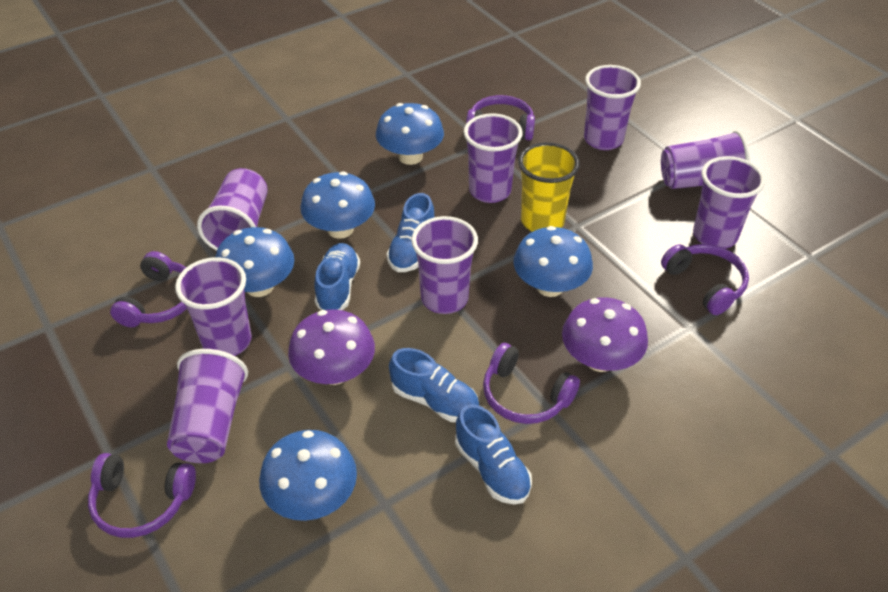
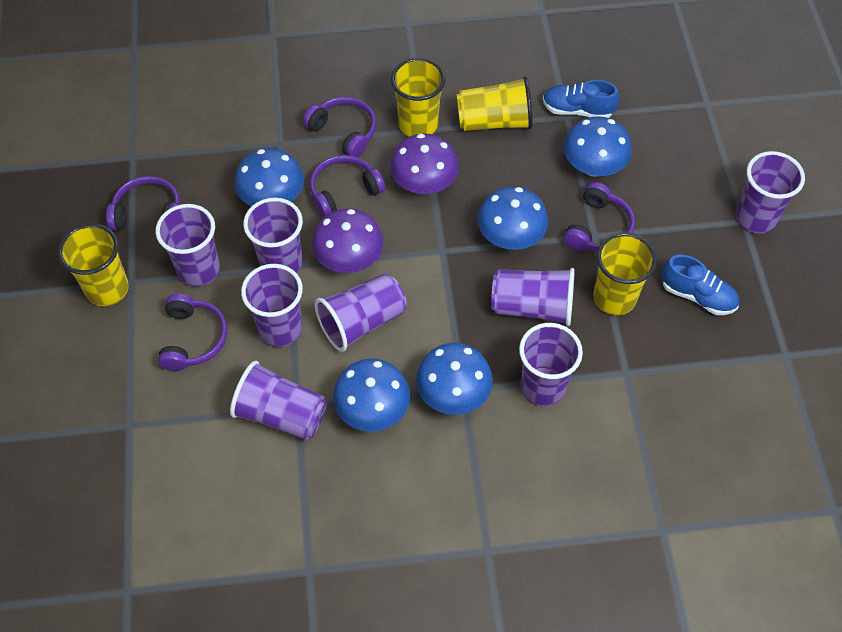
blue shoe: [314,243,360,310] [386,193,434,272] [389,348,480,422] [455,404,532,505] = 4 -> [543,80,620,118] [661,255,739,315] = 2
yellow cup: [518,142,580,232] = 1 -> [58,223,129,306] [391,58,445,137] [457,76,533,131] [593,232,657,315] = 4

